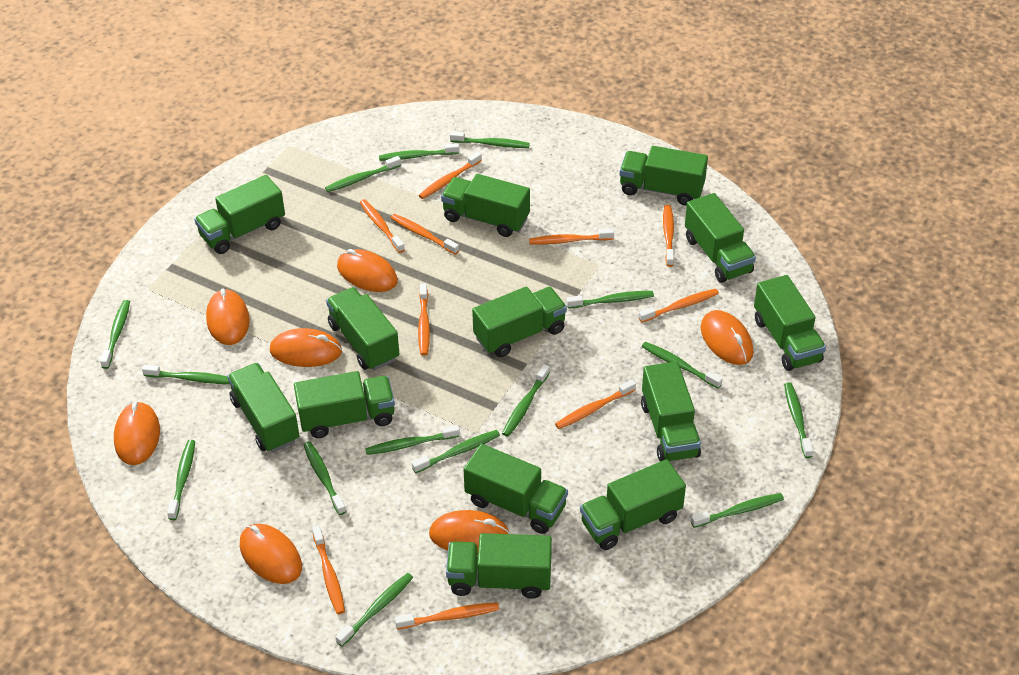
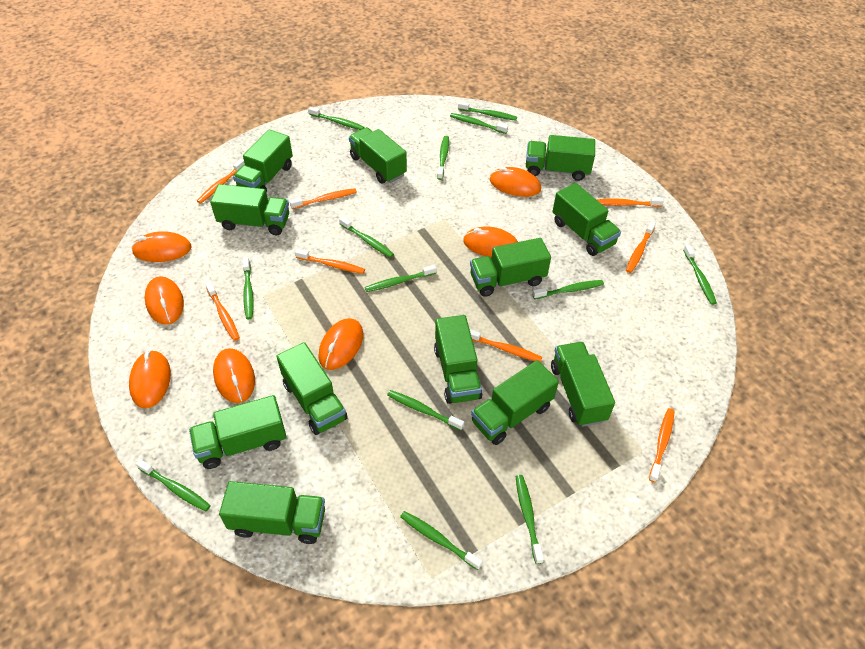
green toothbrush: [100,300,130,369] [142,365,230,384] [167,440,195,520] [303,441,346,515] [325,156,401,192] [336,573,413,646] [365,425,460,455] [379,143,459,161] [412,430,500,473] [450,131,530,148] [502,364,550,437] [567,291,654,309] [642,342,722,389] [691,493,784,528] [784,382,813,458] = 15 -> [136,459,211,512] [243,257,253,319] [308,107,364,130] [339,216,394,258] [365,265,437,292] [387,390,464,431] [400,511,483,570] [437,136,449,180] [450,113,508,134] [458,101,517,121] [515,475,544,564] [532,280,604,299] [683,245,717,305] = 13
green truck: [194,175,285,254] [227,363,300,452] [294,371,395,438] [326,287,399,370] [441,174,530,237] [446,533,552,599] [463,444,568,534] [472,287,567,357] [580,459,686,550] [619,146,708,205] [641,361,701,462] [685,193,756,283] [754,275,826,371] = 13 -> [189,395,287,469] [210,184,289,235] [219,481,325,544] [233,129,293,193] [277,342,348,435] [349,127,407,184] [434,315,483,404] [470,238,551,297] [471,360,559,445] [526,135,595,181] [551,342,615,427] [553,183,621,256] = 12
orange toothbrush: [312,525,345,614] [360,199,405,253] [391,214,459,255] [395,602,499,629] [418,283,430,355] [419,151,482,199] [529,228,614,245] [555,380,636,429] [639,289,719,322] [663,205,674,267] = 10 -> [197,159,245,204] [205,282,240,341] [290,188,357,209] [295,249,365,274] [470,329,542,362] [596,197,664,207] [626,221,656,273] [649,408,675,482] = 8

